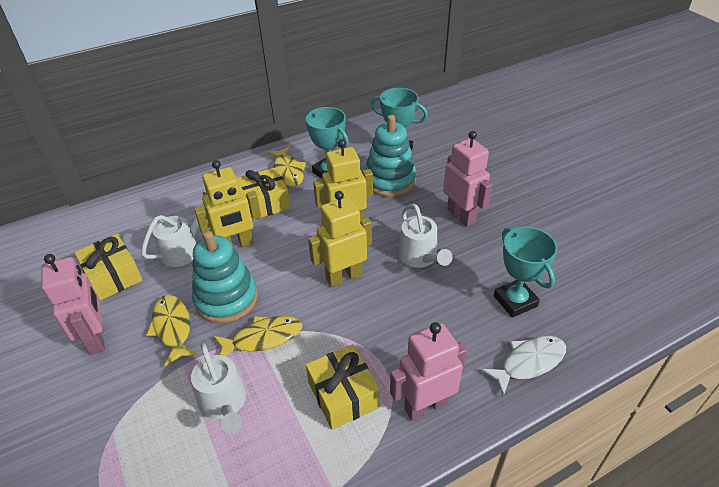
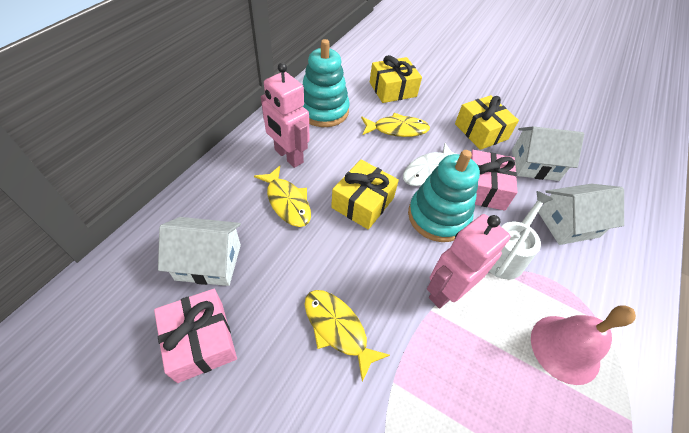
pink bell: none = 0 -> [531,305,636,385] = 1
pink gift: none = 0 -> [154,289,237,383] [471,150,517,211] = 2
pink robot: [41,254,105,355] [390,322,467,421] [443,131,493,227] = 3 -> [261,63,309,168] [427,214,511,309] = 2
turquoise trophy: [306,107,349,178] [371,88,428,150] [494,227,557,318] = 3 -> none = 0
white house: none = 0 -> [158,217,241,286] [512,126,584,181] [538,184,624,245] = 3
white watering can: [141,192,207,267] [191,343,246,434] [398,204,453,268] = 3 -> [489,191,553,280] = 1
yellow robot: [194,160,261,247] [308,191,372,287] [313,139,373,219] = 3 -> none = 0

